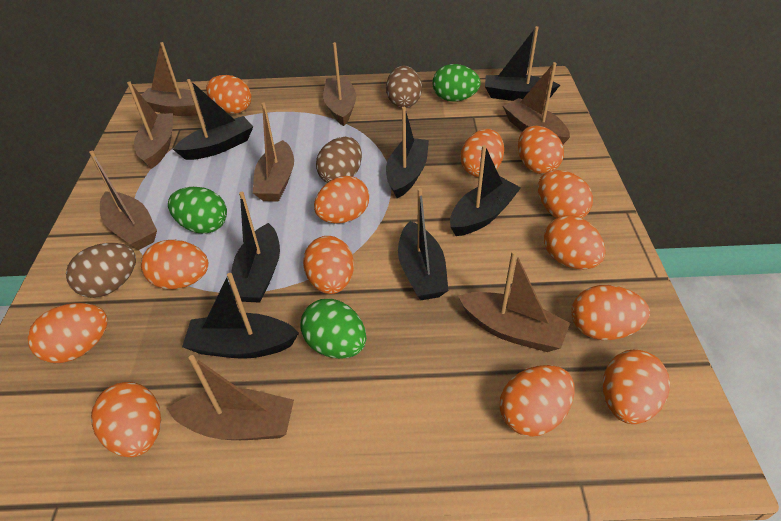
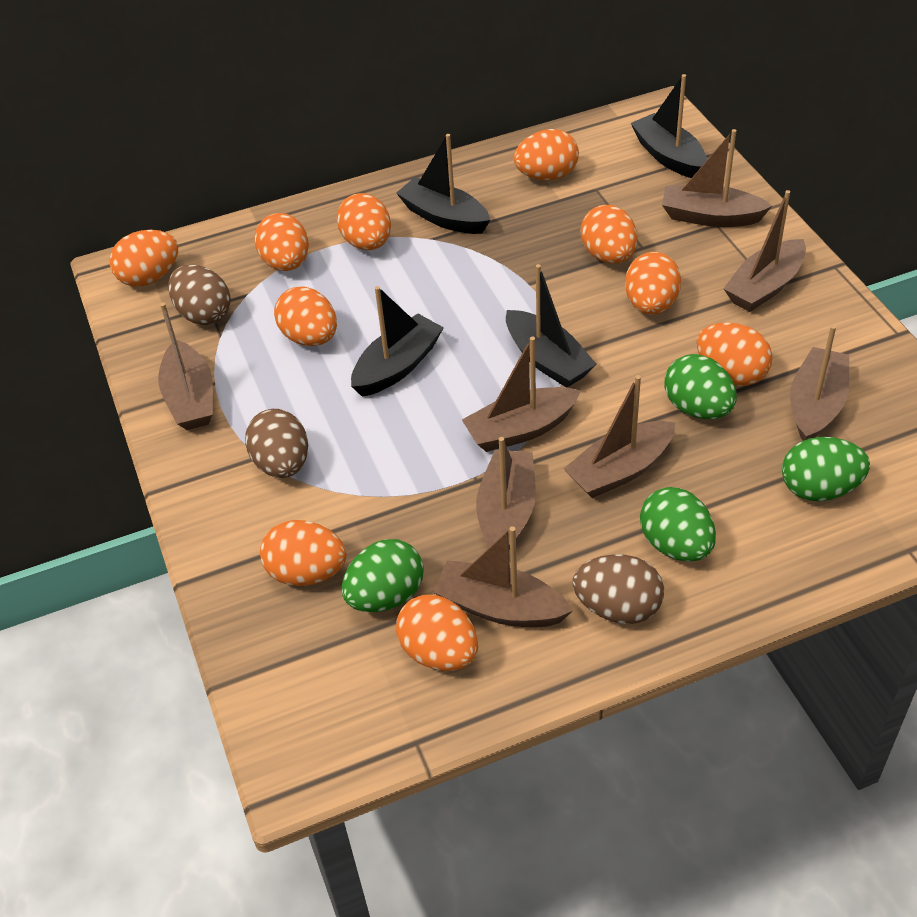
black boat: [173,79,253,160] [182,273,299,359] [230,192,280,303] [386,107,429,198] [398,188,448,300] [450,145,521,236] [485,26,560,101] = 7 -> [351,286,444,397] [396,134,490,234] [506,264,596,388] [631,74,707,178] = 4
green egg: [168,187,227,234] [300,299,366,359] [432,64,481,102] = 3 -> [341,539,424,612] [640,487,716,562] [665,354,737,419] [782,437,870,501] = 4
orange egg: [28,303,107,363] [91,382,161,457] [141,240,209,289] [206,75,251,114] [303,236,354,294] [314,176,369,224] [460,129,504,177] [500,365,575,437] [518,126,564,174] [538,170,593,218] [544,215,606,269] [572,285,650,340] [603,350,670,424] = 13 -> [110,230,178,287] [255,213,309,271] [260,520,347,586] [274,286,337,346] [337,193,391,250] [396,595,478,671] [514,129,579,181] [581,205,638,264] [625,252,681,315] [697,322,772,386] = 10

